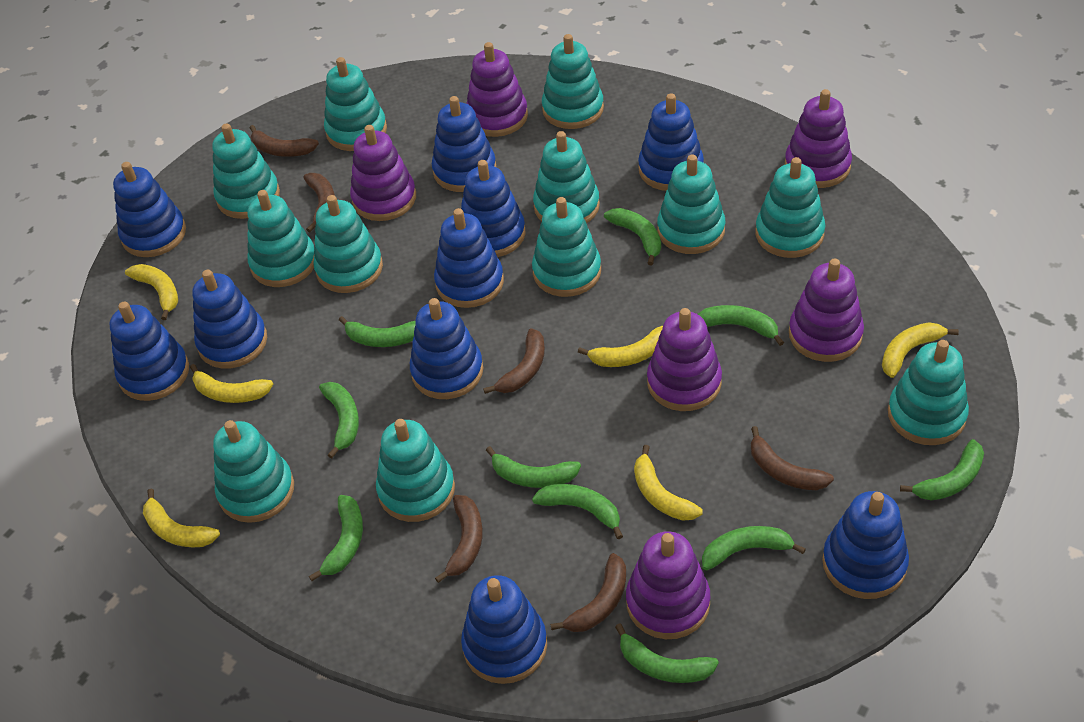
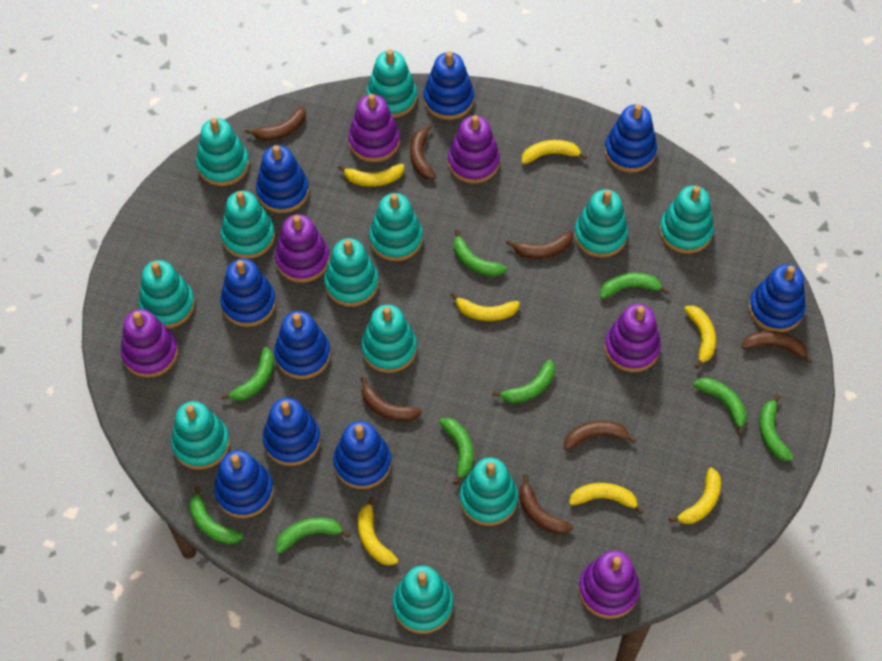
blue stacking toy: [110,302,189,401] [113,162,186,257] [192,270,267,369] [410,298,483,399] [432,96,497,192] [434,208,504,308] [461,160,526,257] [461,575,547,684] [638,93,704,191] [822,491,909,599] = 10 -> [214,450,274,518] [220,259,276,327] [256,145,309,213] [262,398,321,466] [274,311,331,379] [333,421,392,489] [423,51,474,120] [604,104,657,172] [749,264,805,332] = 9
brown banana: [250,125,319,157] [303,173,335,232] [435,495,483,583] [483,328,545,394] [550,553,626,632] [751,426,834,490] = 6 -> [245,106,306,141] [361,377,422,422] [410,123,436,179] [506,231,573,259] [519,474,573,534] [564,421,636,450] [742,331,812,364] = 7
green banana: [309,495,363,581] [319,382,359,459] [339,316,416,347] [486,446,581,488] [532,484,623,539] [604,208,661,266] [615,623,719,683] [698,305,784,346] [702,526,806,571] [900,439,984,501] = 10 -> [189,486,243,544] [221,347,274,401] [276,518,350,553] [439,418,473,485] [454,229,507,277] [492,359,555,403] [600,273,669,299] [693,378,747,435] [759,394,793,461] = 9
yellow banana: [125,264,178,320] [143,489,220,547] [190,364,273,403] [578,326,663,367] [634,445,703,521] [882,322,959,378] = 6 -> [338,164,404,187] [358,497,398,566] [451,292,520,321] [522,140,587,164] [569,483,644,514] [669,468,721,524] [684,306,716,369] = 7

